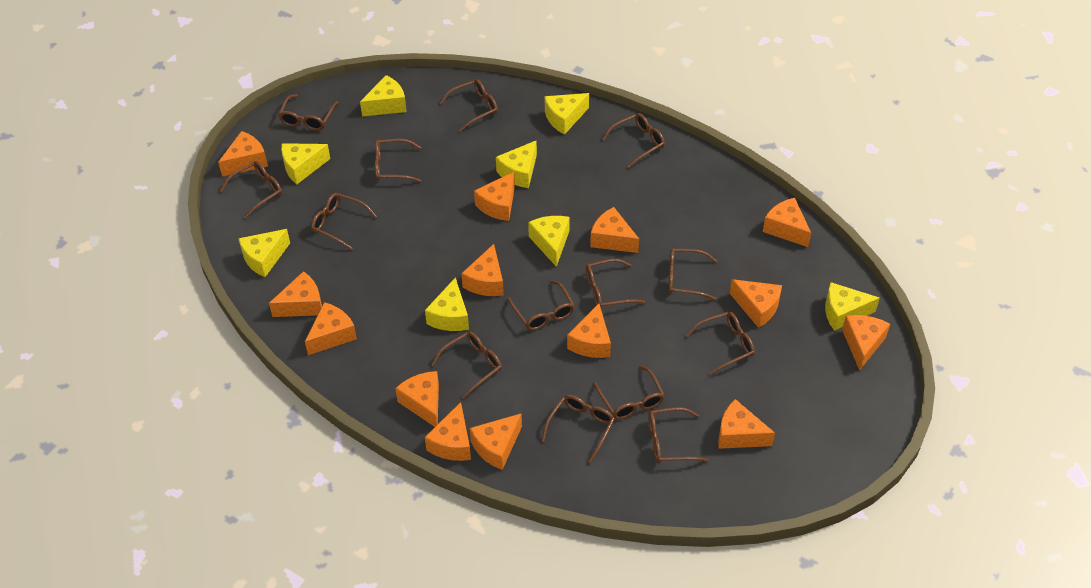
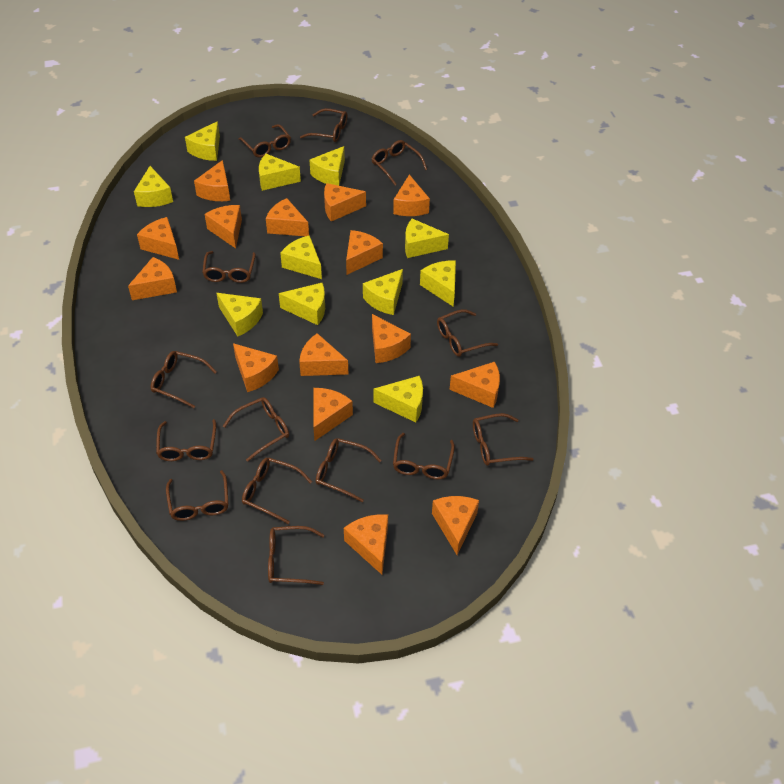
orange cheese: [218,131,268,177] [269,271,322,317] [305,302,357,355] [395,371,439,427] [425,402,471,461] [461,244,504,296] [470,414,522,470] [474,172,515,221] [567,304,611,358] [590,207,639,253] [718,399,775,449] [730,279,782,328] [763,198,811,247] [842,315,890,371] = 14 -> [128,257,177,300] [137,217,179,260] [194,160,230,201] [205,205,242,248] [233,343,279,392] [266,198,309,236] [299,333,348,376] [313,388,353,441] [324,183,366,221] [344,514,388,575] [346,230,383,275] [372,314,411,363] [393,175,430,216] [432,496,479,555] [450,362,500,408] = 15
yellow cheese: [238,229,290,277] [281,143,330,184] [360,75,407,117] [425,277,469,331] [496,140,537,188] [528,216,569,267] [545,93,589,135] [825,282,880,331] = 8 -> [134,166,173,207] [185,121,220,161] [216,293,263,336] [259,154,301,191] [279,283,325,325] [280,235,322,279] [310,146,345,186] [363,269,403,315] [374,376,423,422] [405,219,449,258] [420,261,456,307] = 11

